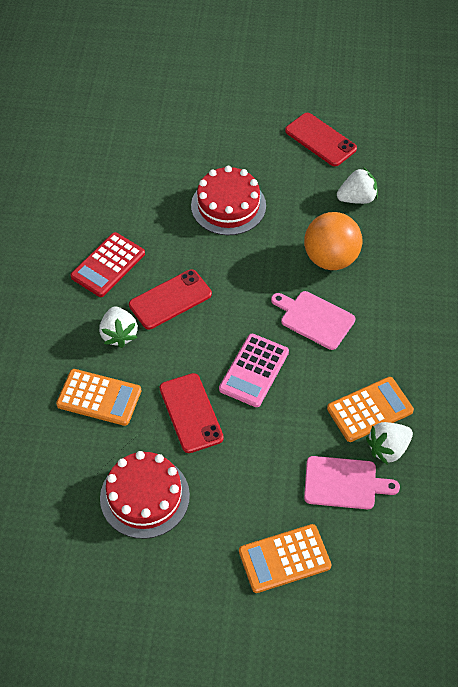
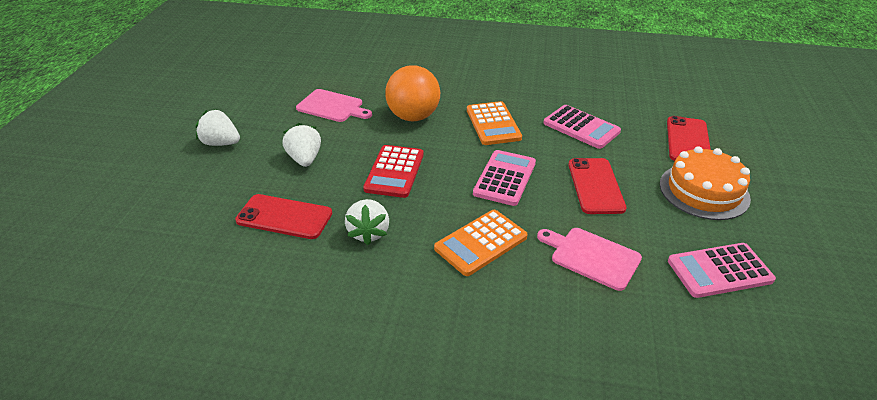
orange cake: none = 0 -> [660,146,751,220] = 1
orange calculator: [56,369,141,426] [239,524,332,593] [327,377,414,442] = 3 -> [434,210,528,276] [467,101,522,145] = 2
pink calculator: [219,334,289,407] = 1 -> [473,150,536,206] [543,105,621,149] [668,243,776,298] = 3
red cake: [100,451,190,539] [191,166,266,235] = 2 -> none = 0

